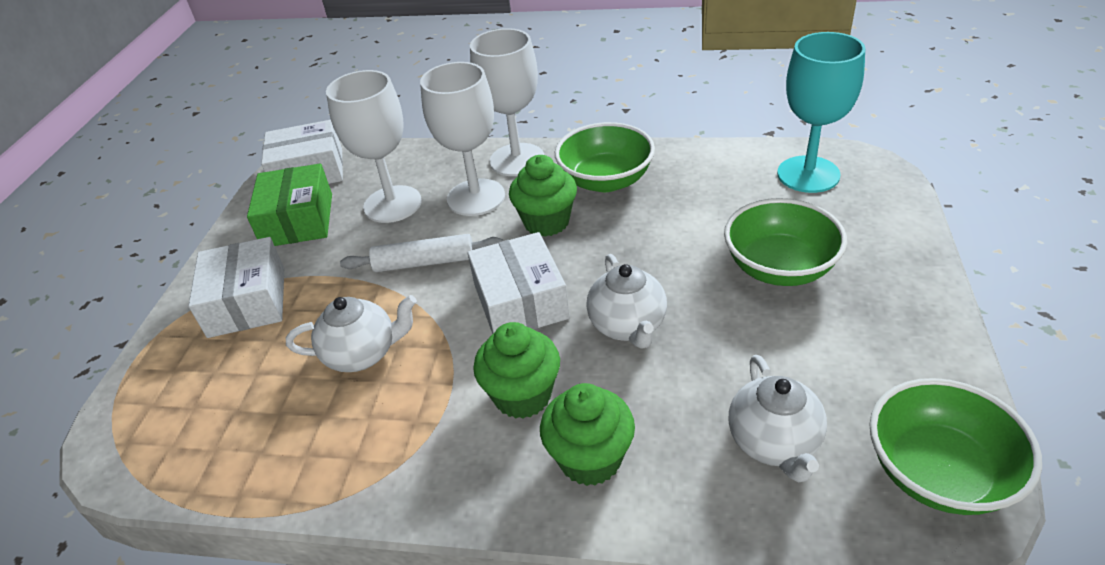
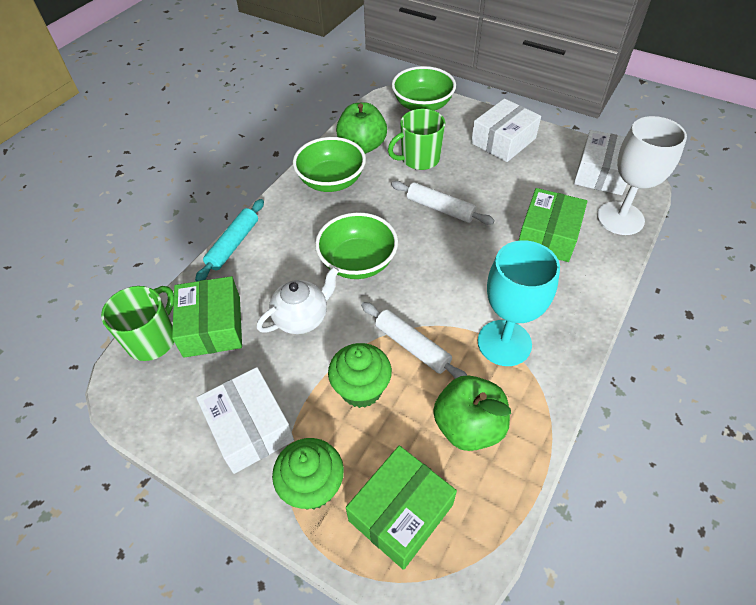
green apple: none = 0 -> [336,102,387,154] [433,375,511,451] = 2
green box: [247,164,332,246] = 1 -> [172,276,242,358] [346,445,457,570] [519,188,588,262] = 3
green cupcake: [473,322,560,419] [509,155,577,237] [540,383,635,486] = 3 -> [272,438,344,510] [328,343,392,408] = 2
green mug: none = 0 -> [101,286,174,361] [388,109,446,170] = 2
turquoise rolling pin: none = 0 -> [195,199,264,282] = 1
white goblet: [326,70,422,223] [420,62,505,216] [470,28,544,176] = 3 -> [597,116,687,235] = 1
white rolling pin: [340,234,503,272] = 1 -> [361,302,468,379] [391,181,495,225] = 2
white teapot: [286,295,417,372] [586,254,667,349] [728,355,827,482] = 3 -> [257,267,339,334] = 1

